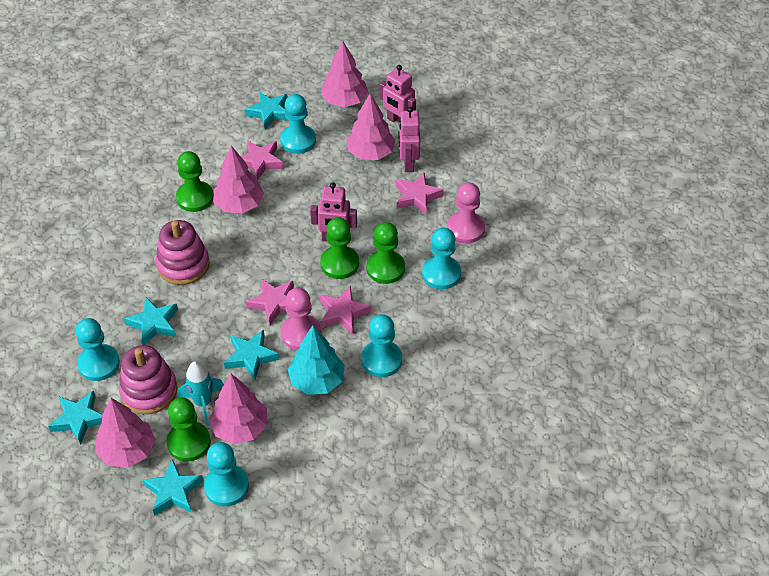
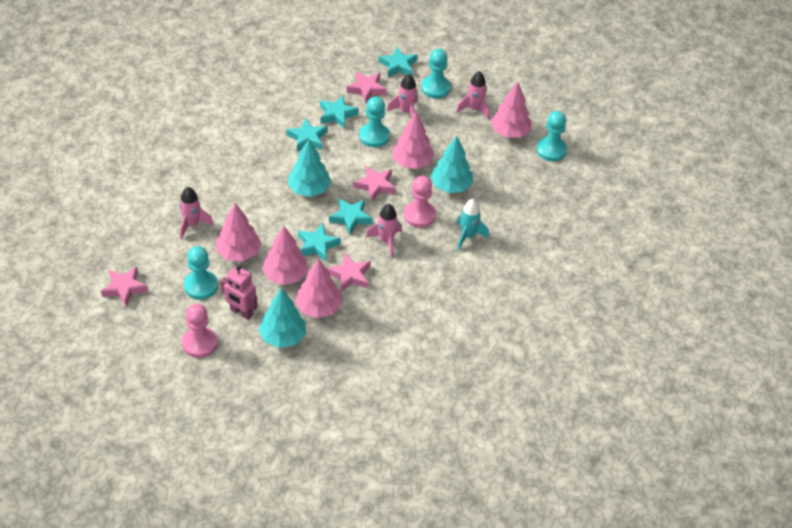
green pawn: [166,398,211,461] [176,151,213,212] [320,217,359,279] [366,222,405,284] = 4 -> none = 0
pink robot: [310,182,357,241] [380,65,416,125] [399,107,420,172] = 3 -> [221,265,258,320] = 1
pink rocket: none = 0 -> [179,187,214,239] [366,204,402,257] [387,74,418,118] [456,71,490,120] = 4
pink stacking toy: [119,345,177,414] [155,220,210,285] = 2 -> none = 0
turquoise pawn: [75,318,120,381] [204,442,249,507] [280,94,316,154] [361,314,402,377] [422,228,461,289] = 5 -> [184,246,218,300] [359,97,390,147] [421,49,451,98] [536,111,567,161] = 4
turquoise tree: [288,326,345,395] = 1 -> [258,288,306,348] [288,139,331,197] [430,136,473,193] = 3

